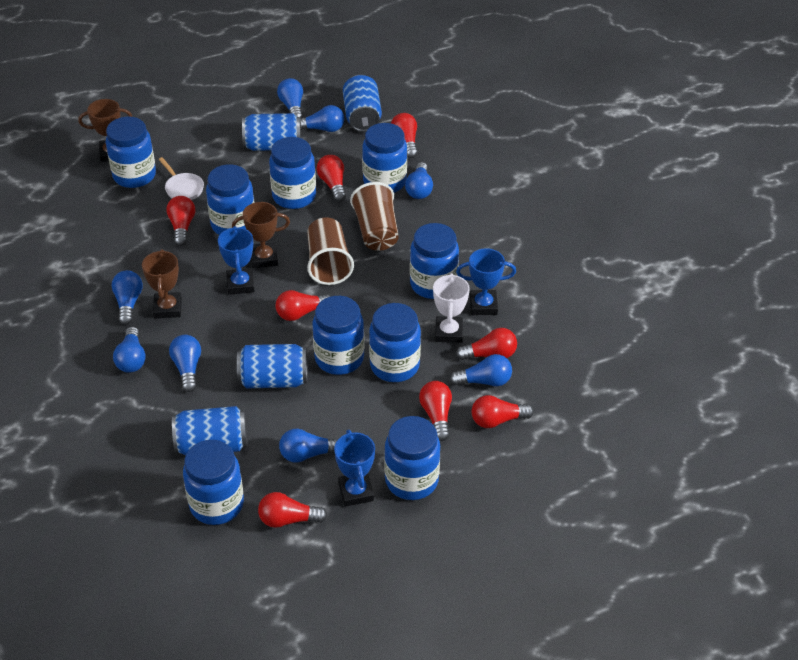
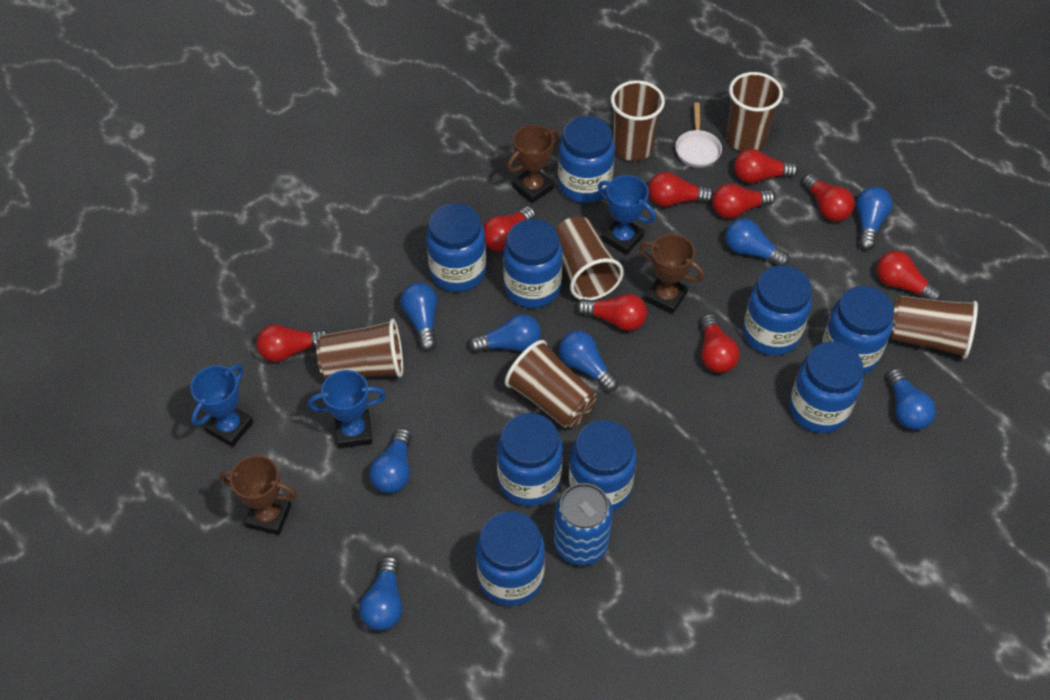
blue can: [172,406,247,455] [237,344,307,388] [242,113,301,151] [343,75,382,132] = 4 -> [554,483,613,565] = 1
brown cup: [307,217,354,285] [350,182,399,251] = 2 -> [316,319,403,379] [505,340,596,429] [555,216,624,300] [611,80,665,161] [726,72,783,152] [890,296,978,359] = 6
red light bulb: [166,196,195,246] [258,492,328,528] [275,290,331,321] [317,155,346,202] [391,113,418,158] [419,381,452,441] [456,328,517,360] [471,395,534,428] = 8 -> [256,324,329,362] [483,206,536,251] [576,294,647,331] [648,172,714,207] [701,314,740,373] [712,183,775,219] [734,149,798,183] [803,174,855,221] [877,251,942,301] = 9
white trophy: [433,273,470,343] = 1 -> none = 0

